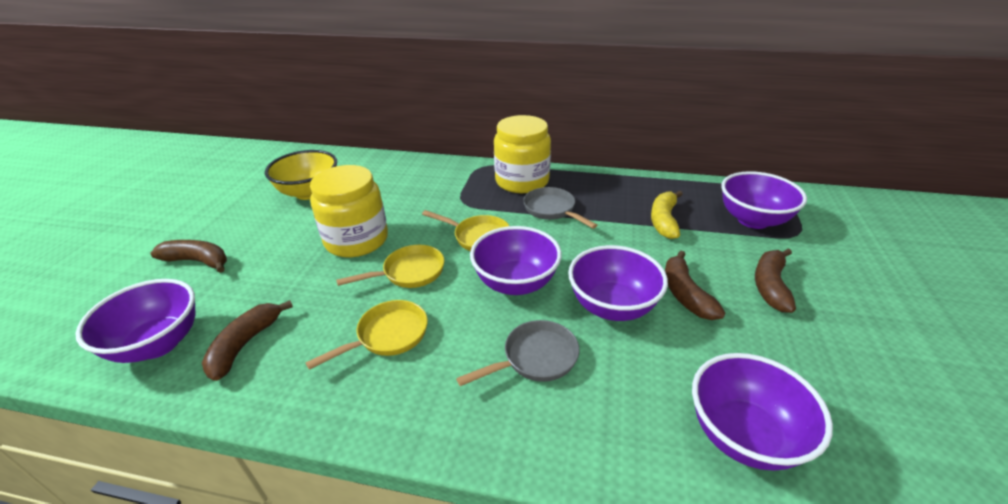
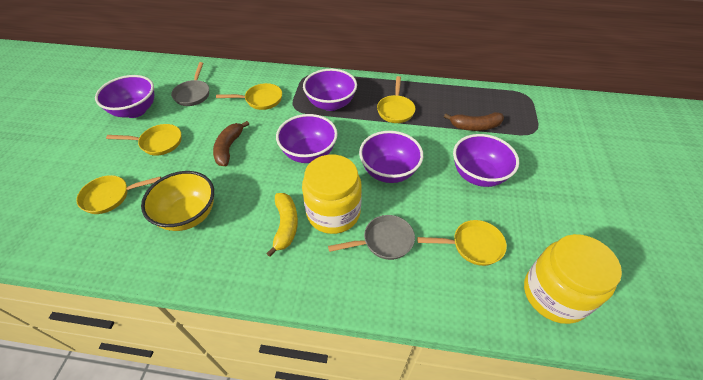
brown banana: [151,240,227,273] [202,300,293,381] [665,251,725,320] [755,249,796,313] = 4 -> [213,121,249,166] [444,112,504,131] = 2
yellow pan: [305,300,428,370] [336,245,444,288] [422,210,509,251] = 3 -> [76,175,161,214] [106,124,182,156] [216,83,282,110] [377,76,415,123] [417,220,507,266] = 5

